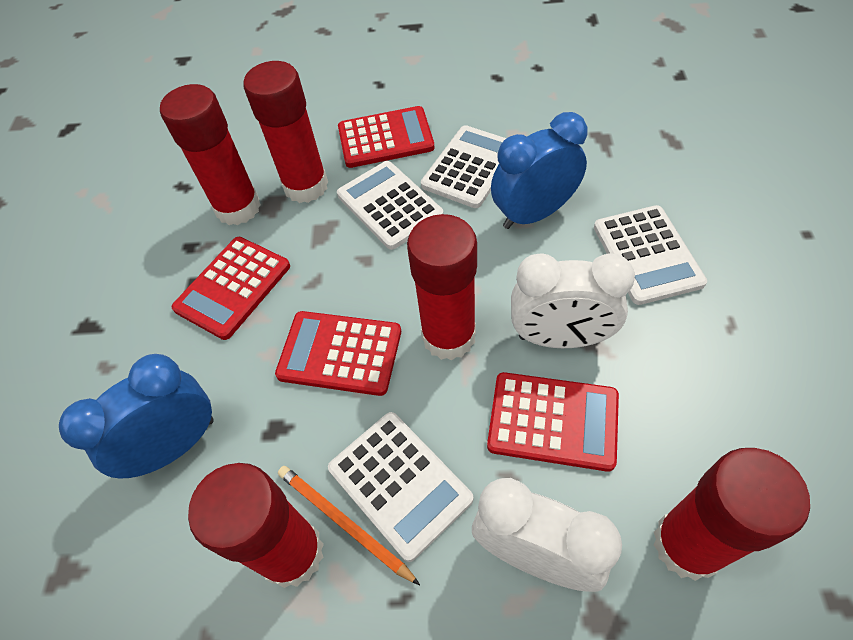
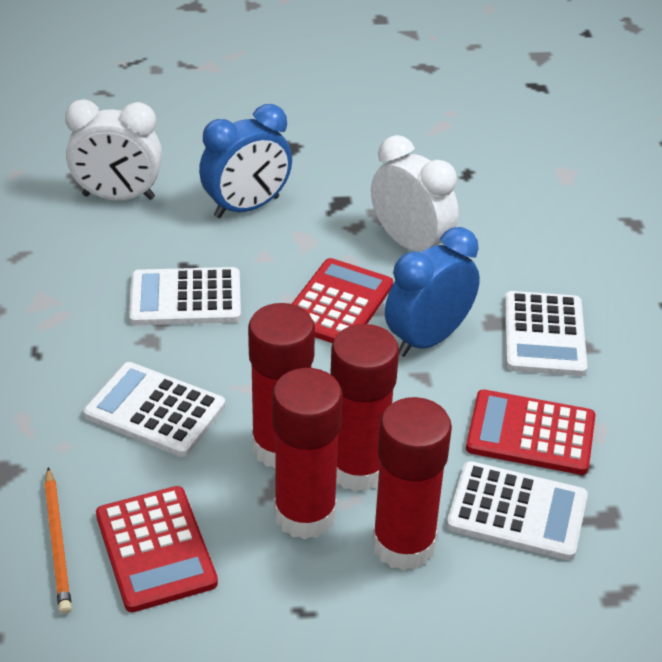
red calculator: [171,237,290,340] [275,311,401,396] [338,106,435,168] [487,372,619,472] = 4 -> [96,486,218,612] [292,258,393,343] [466,390,596,475] = 3
red glue stick: [160,84,261,225] [188,463,324,588] [243,61,328,203] [407,214,477,360] [654,448,810,581] = 5 -> [248,303,315,468] [272,368,342,540] [330,324,399,492] [372,397,452,571] = 4

